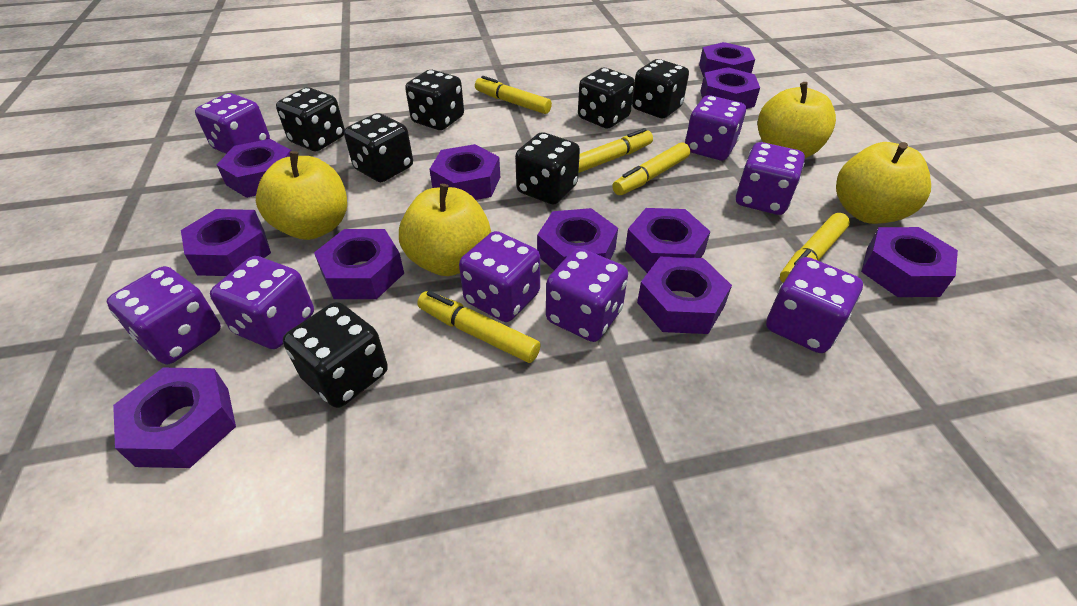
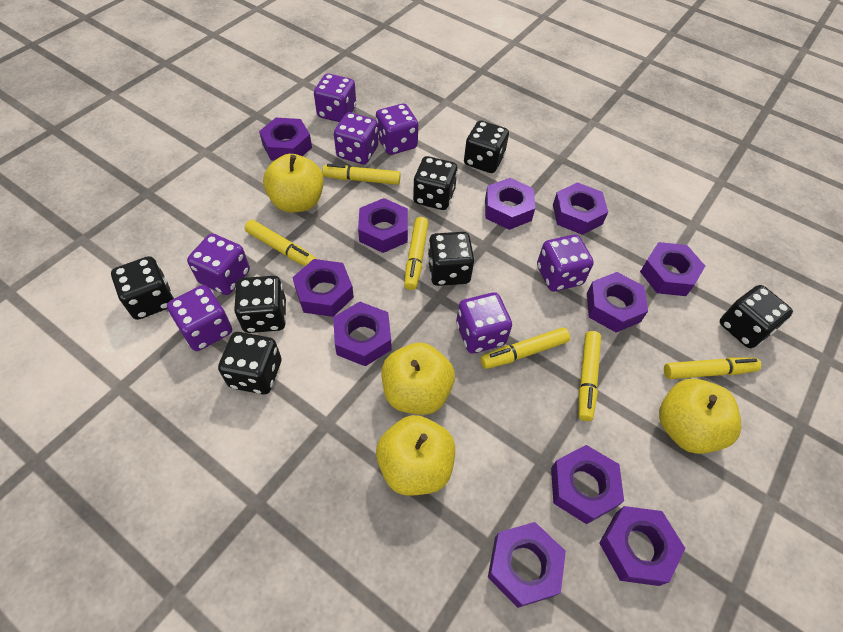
purple dice: [107,266,221,364] [195,93,270,154] [210,256,314,349] [459,231,540,322] [546,248,628,342] [685,95,746,160] [736,142,805,215] [766,257,863,353] = 8 -> [167,285,232,351] [187,234,250,295] [314,73,356,122] [334,112,378,164] [376,104,418,155] [456,292,512,353] [537,234,594,291] = 7
yellow marker: [417,291,541,363] [475,76,552,114] [579,128,653,173] [612,142,690,195] [780,213,850,283] = 5 -> [245,220,317,266] [322,164,401,185] [404,217,428,290] [481,327,570,369] [579,331,601,421] [664,357,761,379] = 6

